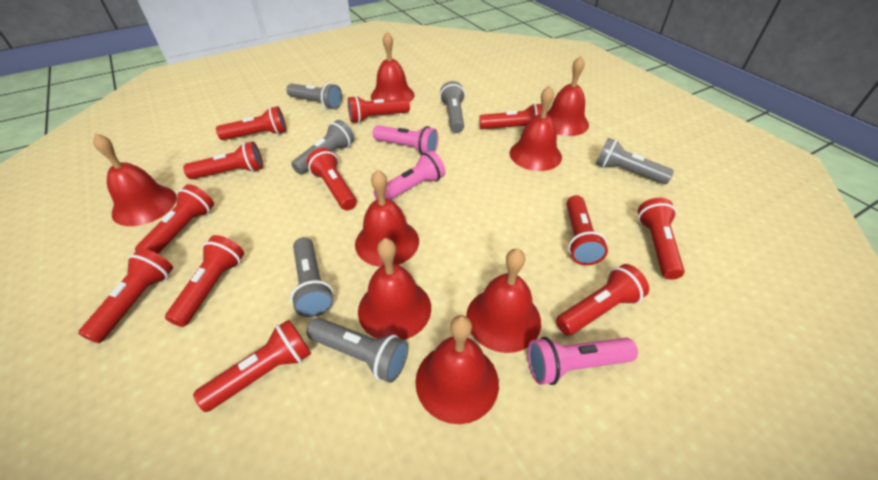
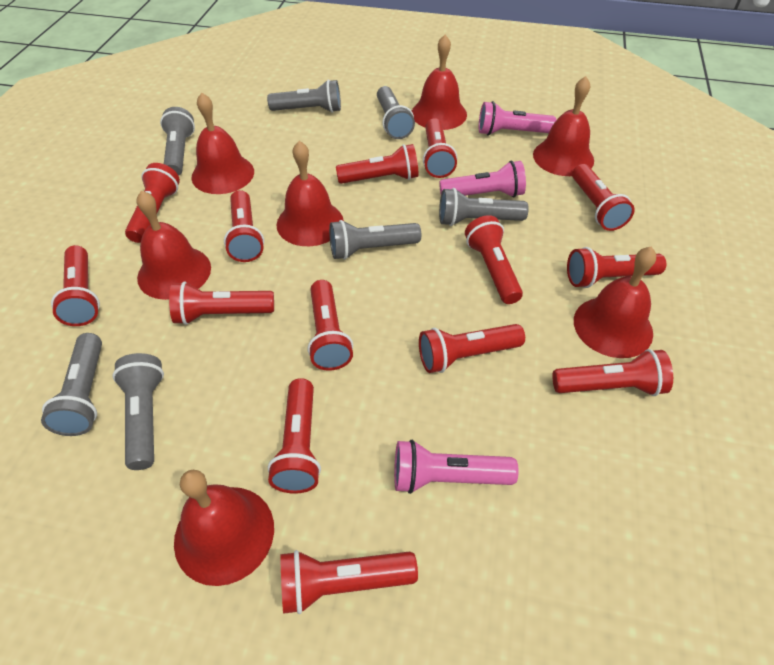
grey flashlight: [286,83,342,109] [291,120,354,174] [291,237,334,317] [306,318,408,383] [440,81,465,133] [596,138,674,184] = 6 -> [41,333,102,436] [113,353,164,470] [160,107,195,176] [267,79,341,113] [329,220,421,260] [377,86,415,139] [439,188,529,226] = 7
red bell: [93,133,177,226] [355,170,419,267] [358,238,431,340] [371,32,414,102] [415,315,499,424] [466,248,541,353] [509,85,562,171] [547,56,589,136] = 8 -> [137,190,211,300] [174,470,274,586] [191,92,254,194] [277,141,344,246] [412,35,467,130] [533,76,594,176] [574,246,656,358] = 7
red flashlight: [78,248,173,343] [135,184,214,254] [165,235,244,327] [183,141,263,179] [193,319,311,412] [216,106,287,140] [307,148,357,210] [348,95,410,123] [479,103,542,129] [556,264,649,336] [566,195,608,265] [638,198,685,280] = 12 -> [51,245,100,326] [125,163,180,243] [169,282,274,325] [224,190,264,262] [268,378,321,494] [280,550,418,614] [308,280,353,371] [336,144,419,184] [419,324,525,373] [423,118,457,178] [465,215,523,304] [552,349,673,396] [567,247,666,288] [572,164,635,231] = 14

